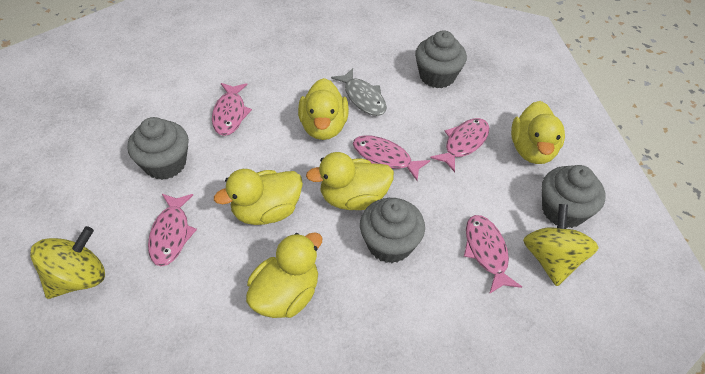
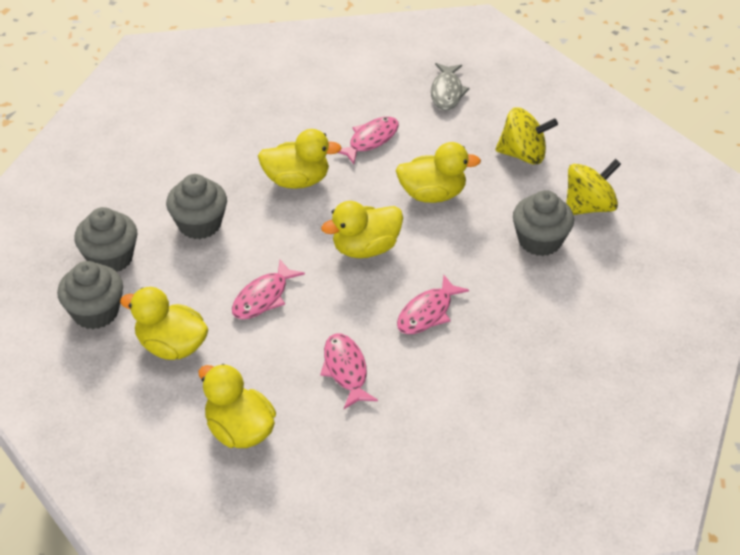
pink fish: [148,194,197,266] [212,83,252,136] [353,135,430,181] [430,118,489,172] [464,215,522,294] = 5 -> [232,260,305,319] [320,334,378,409] [338,117,399,164] [397,275,469,334] = 4

